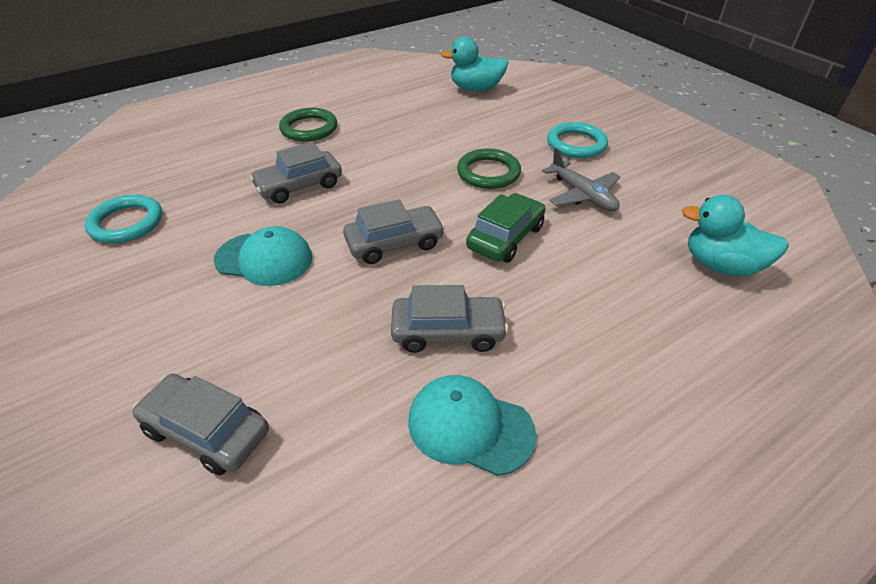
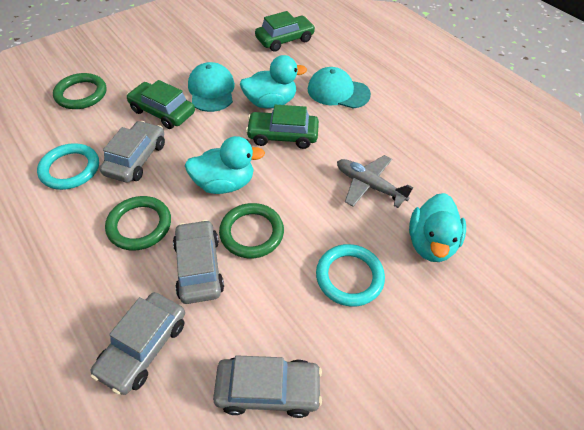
green car: [466,193,546,263] = 1 -> [126,80,195,129] [246,105,319,149] [255,11,315,52] = 3
green ring: [279,108,337,141] [457,148,521,189] = 2 -> [53,73,106,109] [105,196,171,251] [219,203,284,258] = 3
turquoise duck: [441,37,508,92] [681,195,789,276] = 2 -> [185,136,265,194] [240,55,307,108] [409,193,466,262] = 3

